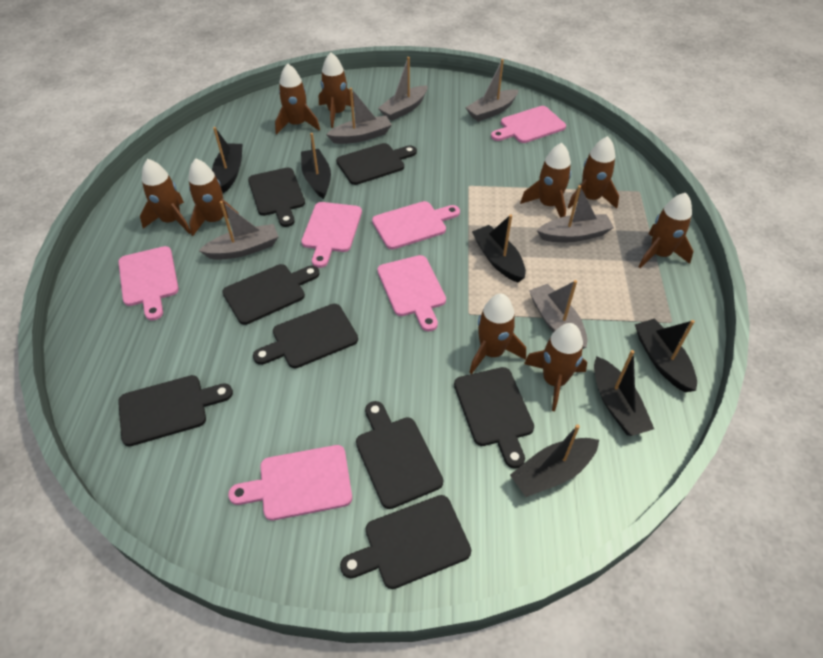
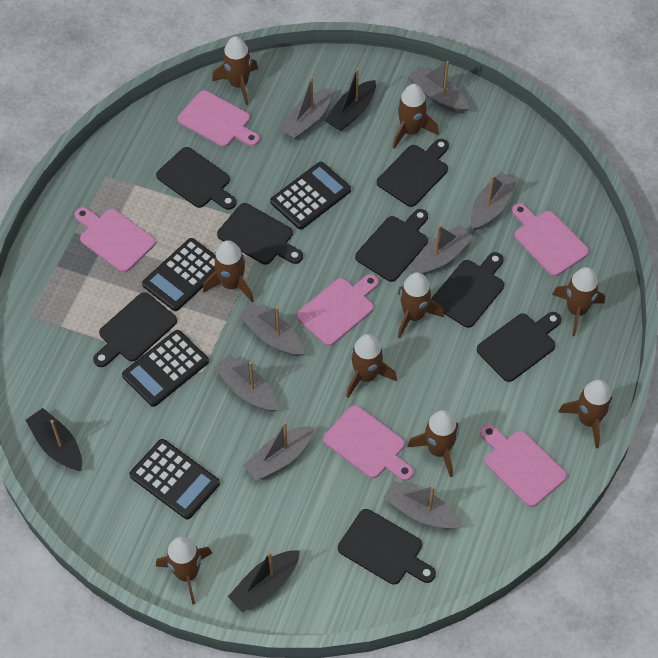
black boat: [212,127,243,193] [301,133,331,199] [472,214,526,282] [510,424,599,497] [594,350,654,436] [635,318,697,392] = 6 -> [25,408,82,471] [228,550,300,613] [324,68,376,131] = 3
black calculator: none = 0 -> [122,330,209,407] [130,439,220,519] [142,238,215,311] [270,162,351,230] = 4
grey boat: [199,201,279,260] [326,88,392,144] [378,57,428,121] [465,59,518,122] [529,280,587,349] [537,185,614,242] = 6 -> [214,355,278,412] [239,303,304,357] [243,422,314,481] [279,77,332,139] [383,481,463,529] [408,61,469,113] [412,225,474,275] [471,172,518,231] = 8

